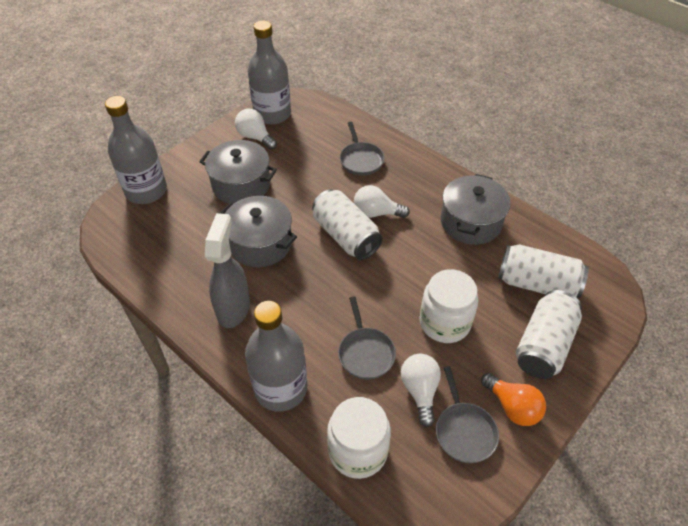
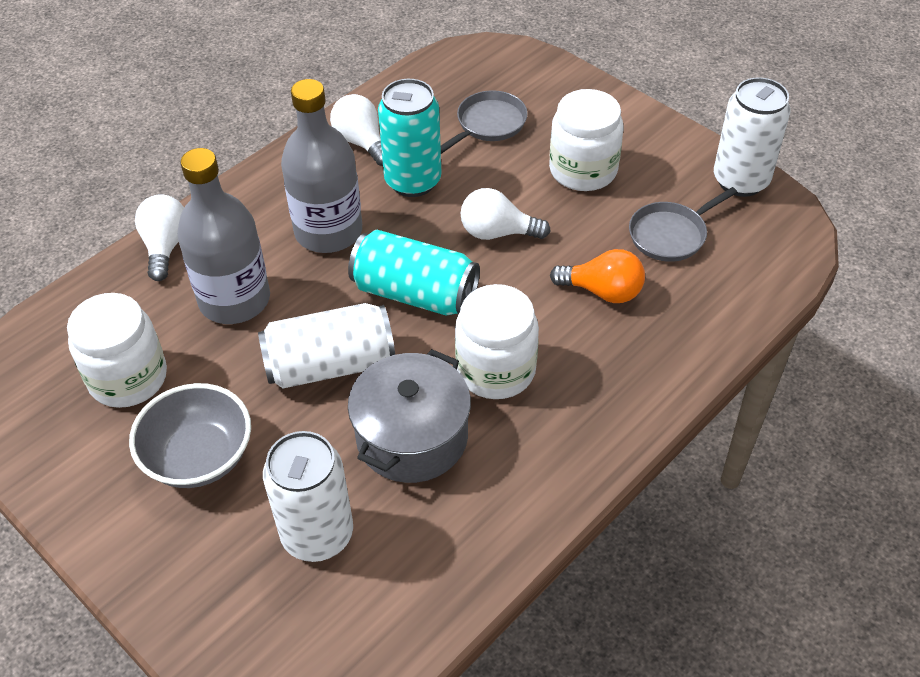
grey bottle: [105,96,167,204] [245,301,307,412] [248,21,291,125] = 3 -> [177,148,270,324] [281,79,362,253] = 2
grey bowl: none = 0 -> [129,383,251,488] = 1
grey pan: [338,296,396,380] [340,122,385,176] [436,366,499,463] = 3 -> [441,90,528,154] [629,187,738,262] = 2
grey pot: [199,140,277,204] [220,196,297,267] [441,174,511,245] = 3 -> [348,349,471,483] = 1
grey spray bottle: [205,213,250,328] = 1 -> none = 0
turquoise can: none = 0 -> [348,230,480,316] [378,79,442,197] = 2
white jar: [327,397,391,479] [420,269,478,343] = 2 -> [67,293,167,408] [455,284,539,399] [549,89,623,191] = 3

